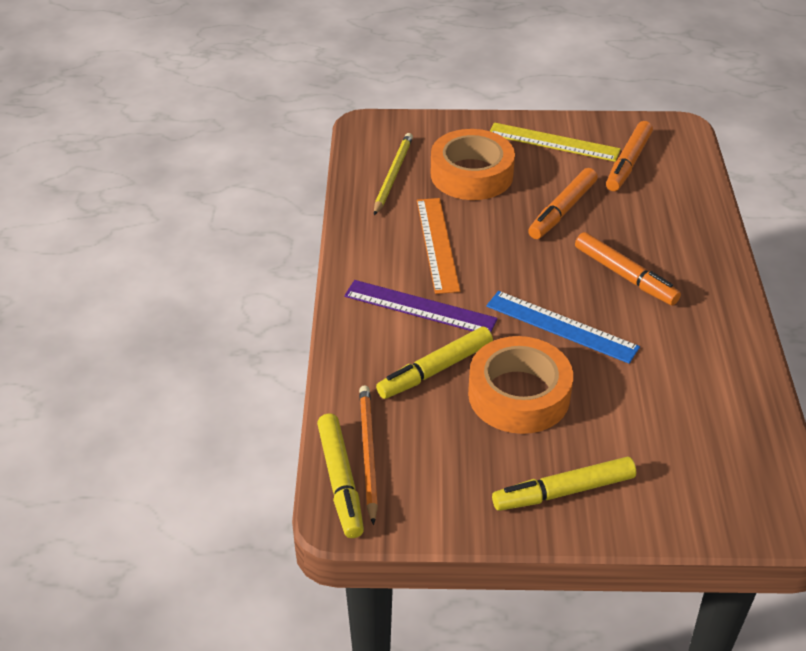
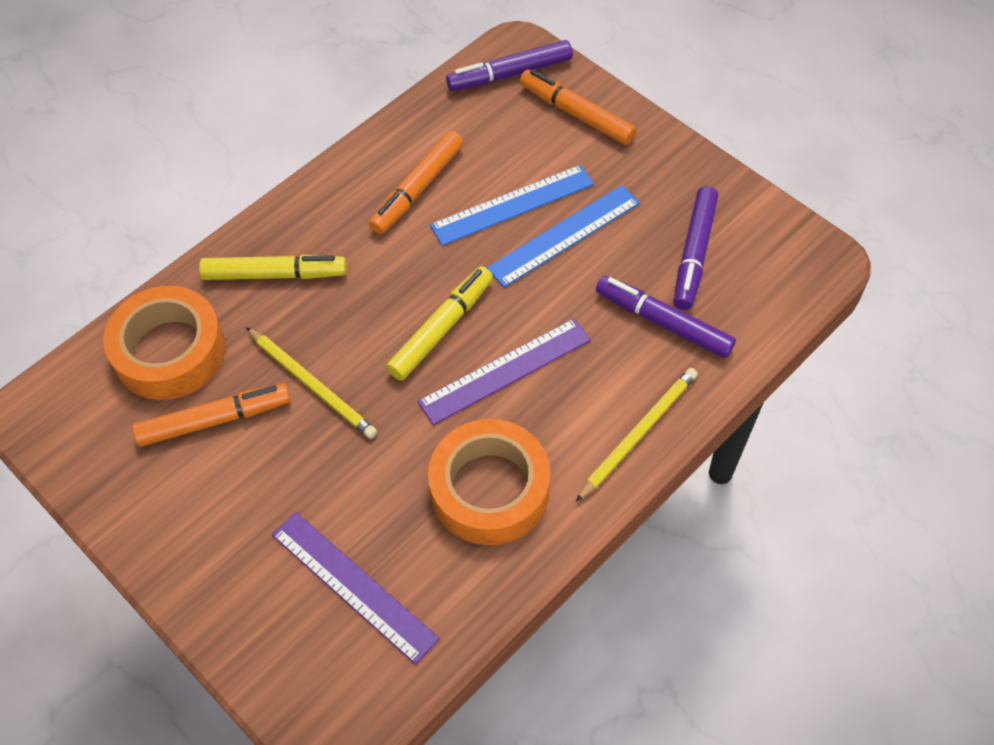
blue ruler: [486,291,640,364] = 1 -> [430,165,594,246] [487,185,640,288] = 2
orange pencil: [359,385,378,525] = 1 -> none = 0
orange ruler: [417,198,460,294] = 1 -> none = 0
purple marker: none = 0 -> [446,40,573,91] [596,276,736,358] [674,186,718,310] = 3
purple ruler: [344,280,498,332] = 1 -> [272,512,440,665] [418,318,591,425] = 2
yellow marker: [317,414,364,538] [376,327,493,399] [492,456,636,511] = 3 -> [199,255,347,280] [386,266,493,381] = 2
yellow pencil: [374,133,413,215] = 1 -> [246,327,377,439] [576,368,698,502] = 2
yellow ruler: [490,123,621,162] = 1 -> none = 0

